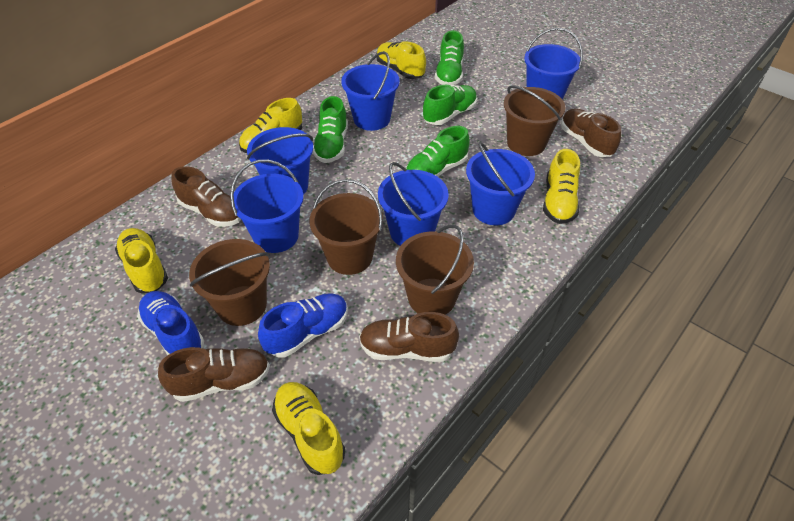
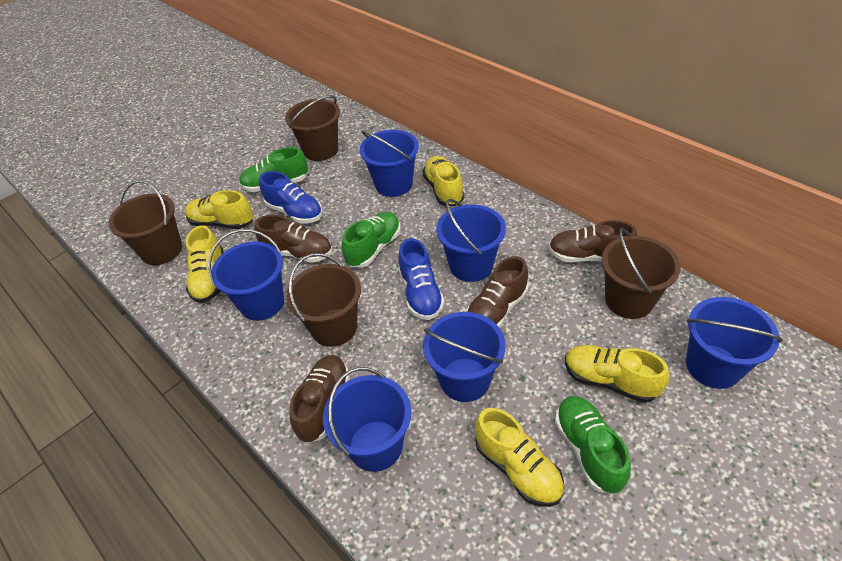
green shoe: [313,96,348,163] [406,126,470,177] [423,85,477,125] [435,30,464,85] = 4 -> [239,147,308,192] [342,212,401,268] [555,396,631,493] = 3

